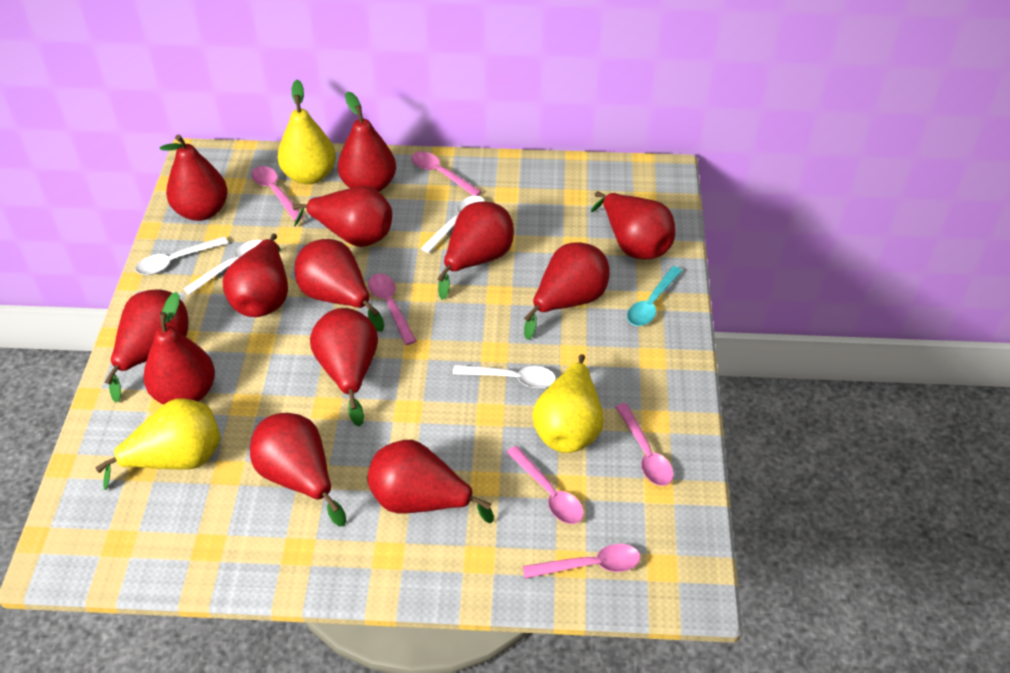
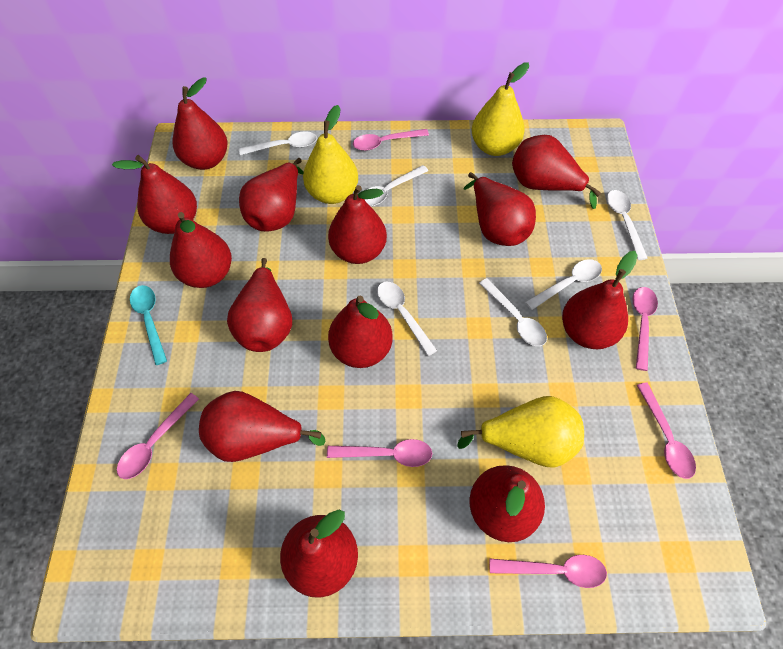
white spoon: [135,236,228,275] [183,240,262,295] [421,196,485,253] [453,365,556,388] = 4 -> [239,131,317,155] [364,165,428,206] [377,282,437,356] [479,278,547,346] [525,259,602,310] [607,190,648,260] = 6

